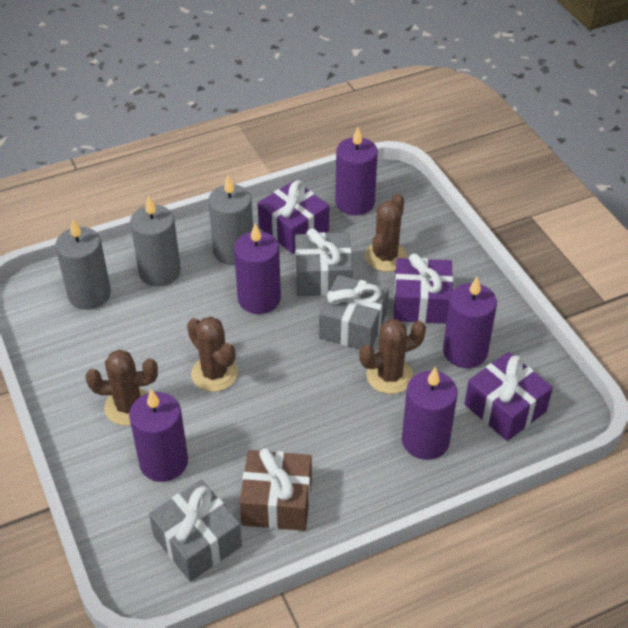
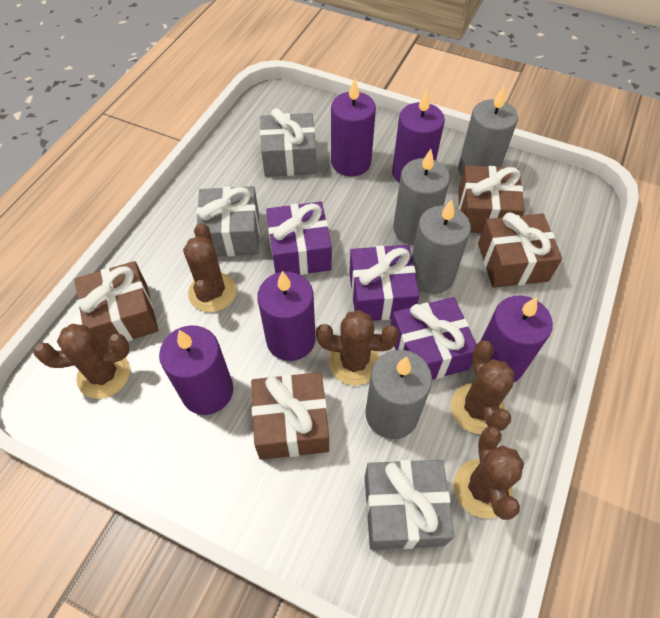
brown cactus: [86,350,158,426] [187,317,238,392] [359,319,426,394] [365,194,407,272] = 4 -> [34,324,130,399] [183,223,236,312] [316,310,399,385] [451,340,514,434] [454,426,524,520] = 5
brown gift: [240,448,312,531] = 1 -> [74,261,159,348] [251,372,329,460] [458,166,525,233] [478,212,562,288] = 4
grey candle: [55,219,111,310] [130,195,181,287] [208,175,253,265] = 3 -> [365,350,432,439] [393,149,450,245] [412,199,471,294] [458,87,518,176] = 4

